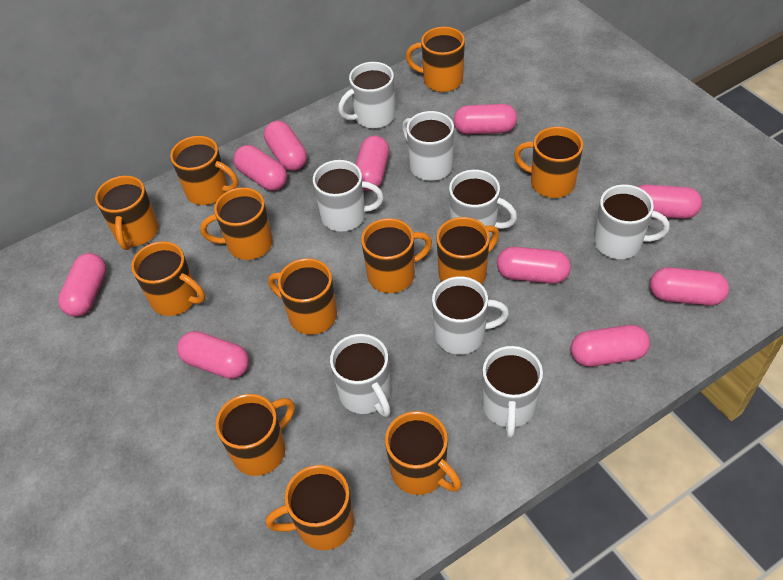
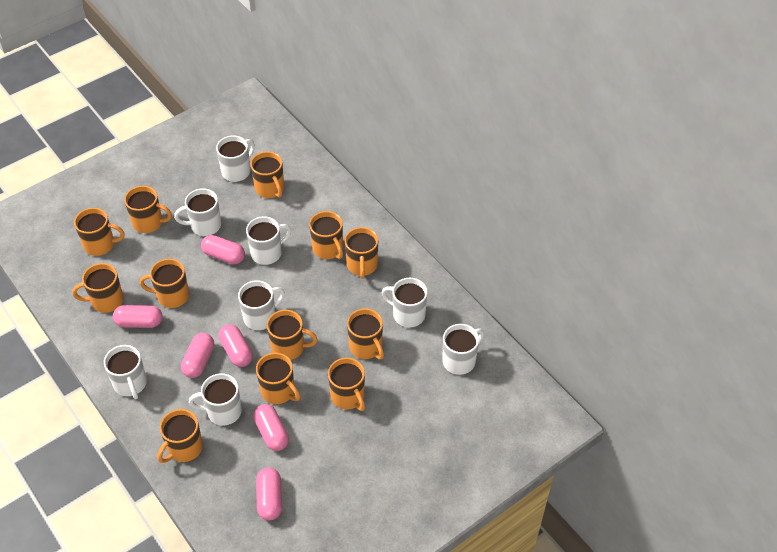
pink capsule: [58,253,106,317] [177,331,249,379] [233,145,287,191] [264,121,307,171] [356,136,389,191] [453,104,517,135] [497,247,571,284] [571,325,650,367] [638,185,702,219] [650,267,729,306] = 10 -> [113,305,163,328] [181,333,214,378] [201,235,245,264] [218,324,253,367] [253,404,289,451] [256,467,282,520] = 6

